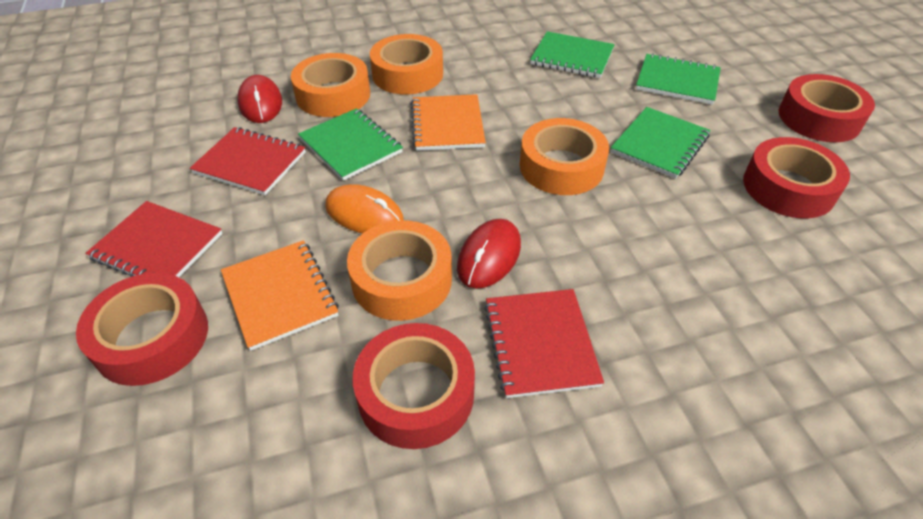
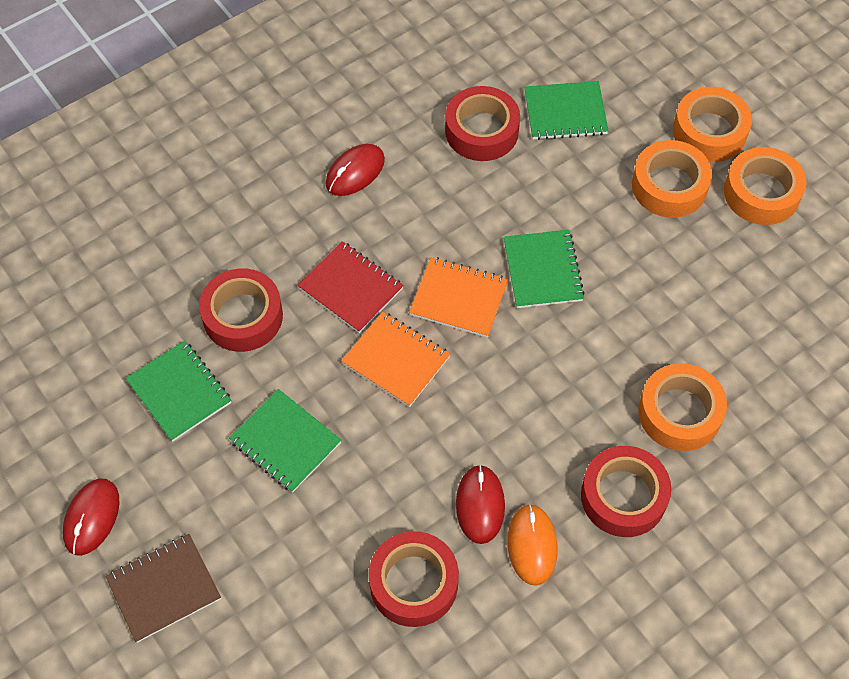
brown notebook: none = 0 -> [105,534,221,643] = 1
red mouse: [237,75,282,123] [457,219,521,289] = 2 -> [63,478,119,556] [326,144,385,196] [456,465,505,544] = 3
red notebook: [85,201,222,277] [190,127,306,195] [484,289,604,398] = 3 -> [297,241,404,333] = 1

